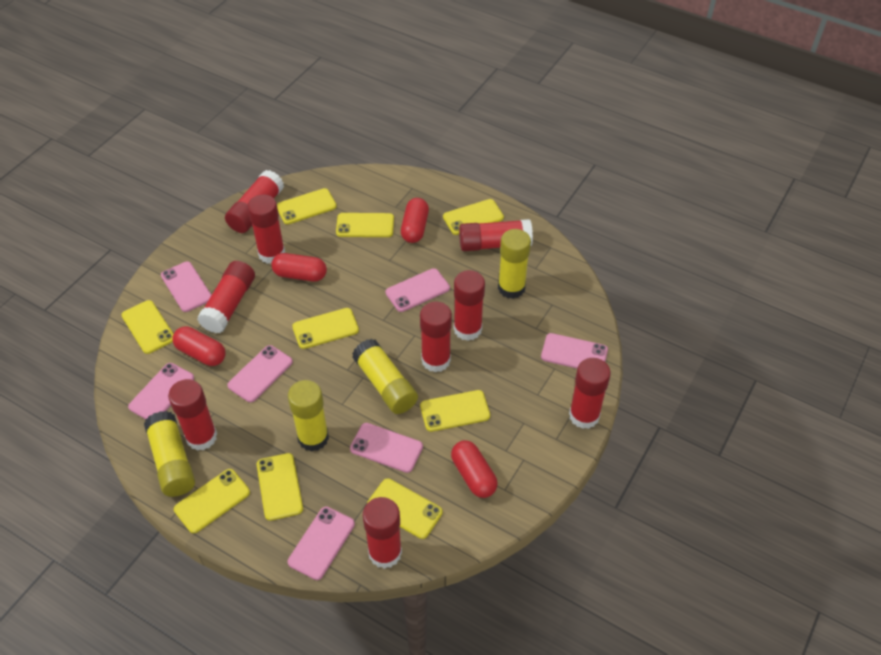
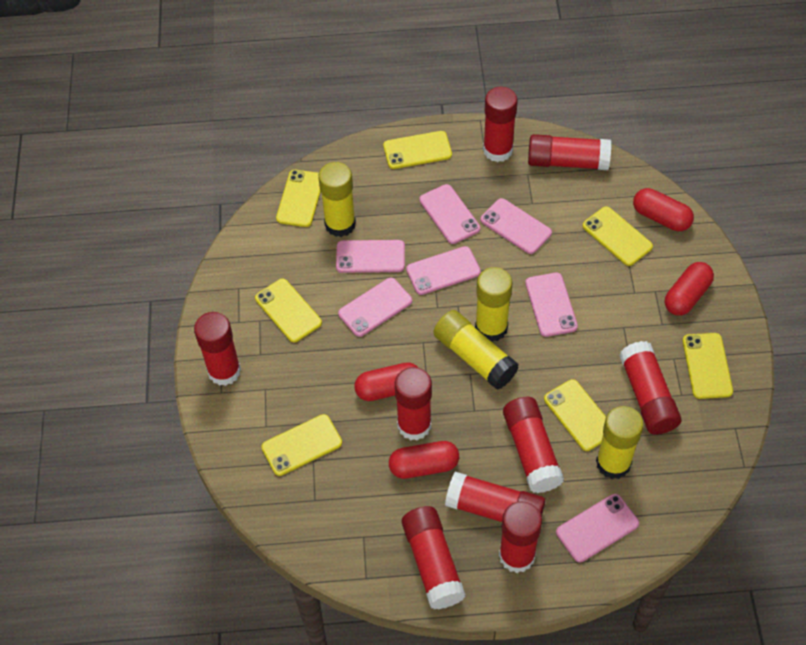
yellow phone: [122,300,173,354] [174,469,250,533] [257,453,303,521] [277,188,337,224] [292,308,359,349] [336,213,394,237] [367,478,443,539] [420,390,490,432] [443,199,504,235] = 9 -> [255,279,322,343] [262,414,342,476] [276,170,321,227] [383,131,452,169] [544,379,606,451] [583,206,653,266] [682,333,733,399] = 7

